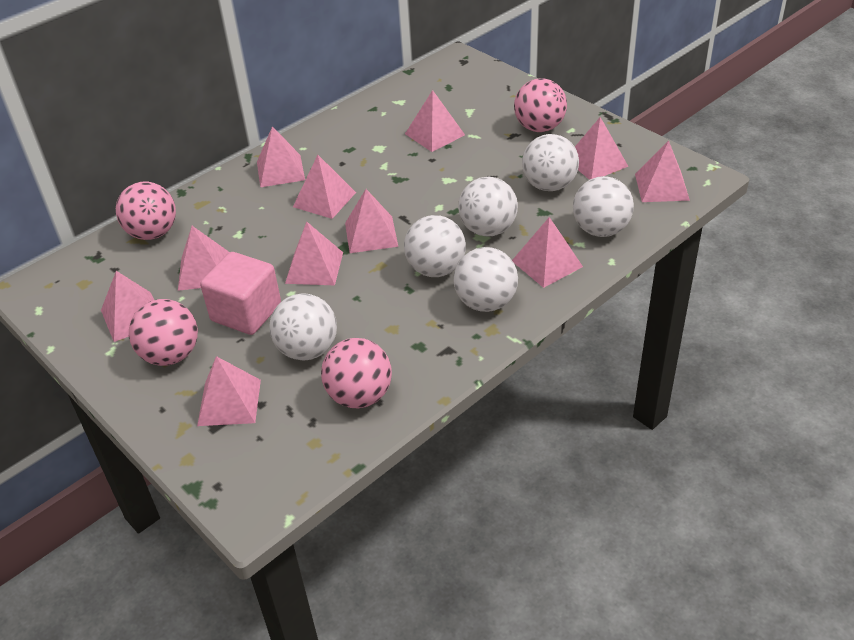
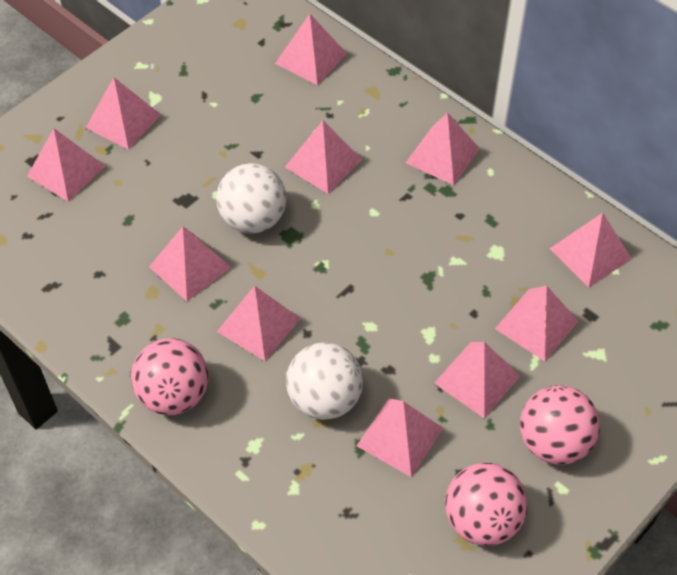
pink ball: [116,182,176,240] [129,299,198,366] [321,338,392,408] [514,78,567,132] = 4 -> [131,338,209,415] [445,463,528,546] [520,385,600,465] = 3
pink cube: [200,252,281,335] = 1 -> none = 0
white ball: [269,293,337,361] [404,215,466,277] [454,247,518,312] [458,177,518,237] [522,134,579,191] [573,176,634,237] = 6 -> [216,163,287,234] [286,342,363,420] = 2

